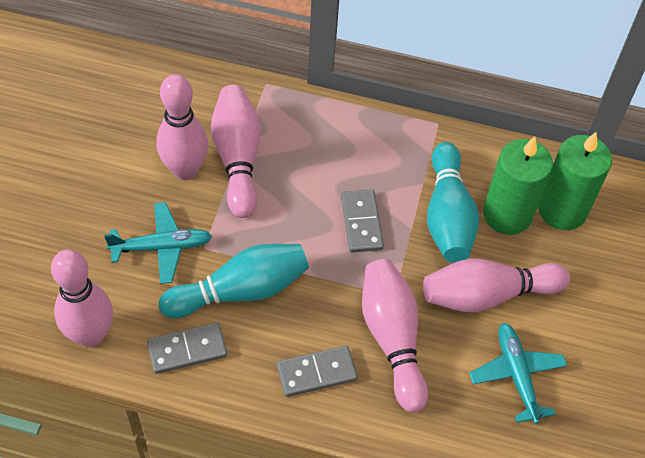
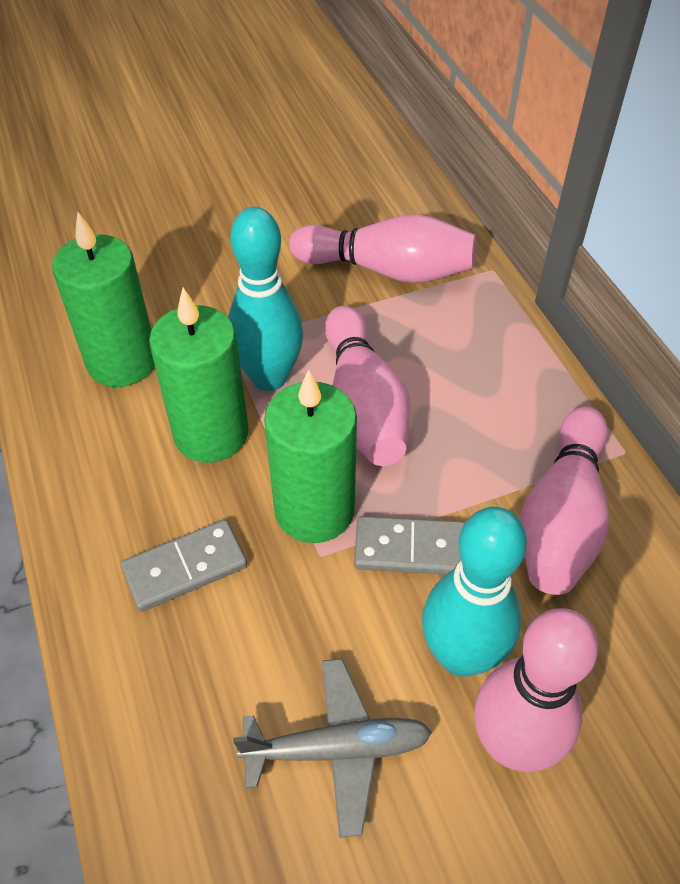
green candle: [483,136,553,235] [538,132,612,230] = 2 -> [52,212,155,387] [149,288,249,462] [264,369,357,543] = 3
grey domino: [147,323,227,374] [277,346,358,397] [341,189,384,253] = 3 -> [121,520,247,612] [354,516,465,575] = 2
grey plane: none = 0 -> [233,659,432,838] = 1
pink bowling pin: [51,249,113,347] [156,74,208,180] [211,85,260,218] [362,259,428,412] [423,258,570,312] = 5 -> [289,214,476,283] [325,306,411,466] [474,608,598,772] [520,406,609,595] = 4
turquoise plane: [104,202,212,284] [469,323,567,424] = 2 -> none = 0

